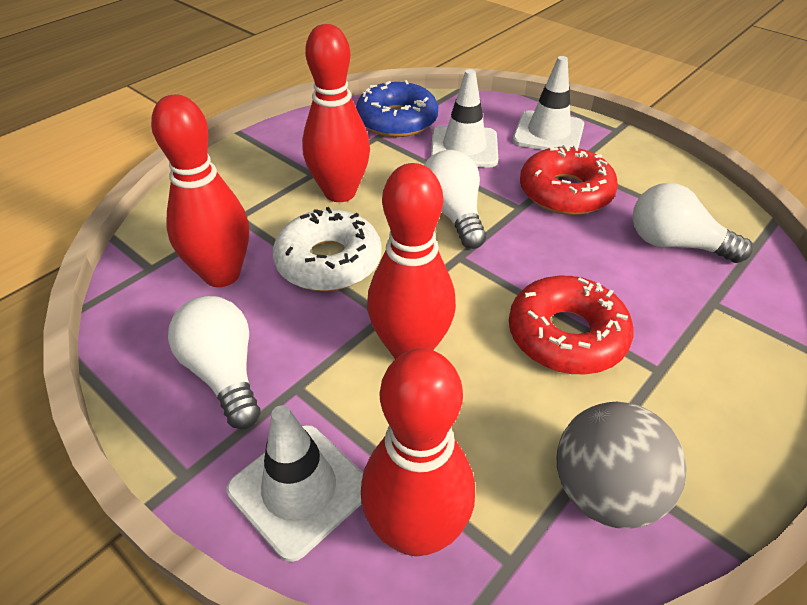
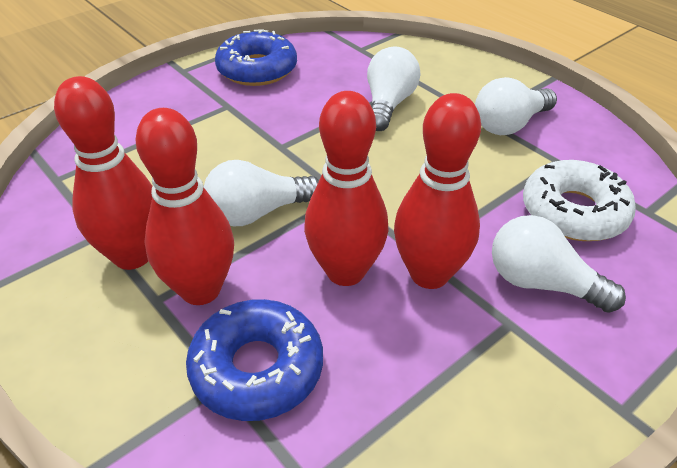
blue donut: [356,80,438,137] = 1 -> [186,299,323,421] [215,29,297,86] = 2
grey ball: [557,402,687,529] = 1 -> none = 0
red donut: [509,276,633,374] [520,145,618,215] = 2 -> none = 0
white light bulb: [168,296,261,429] [424,150,486,249] [632,183,753,263] = 3 -> [204,160,319,226] [367,46,421,131] [475,77,557,135] [492,215,626,313] = 4
white traffic cone: [227,405,363,562] [431,69,498,168] [513,56,584,150] = 3 -> none = 0

